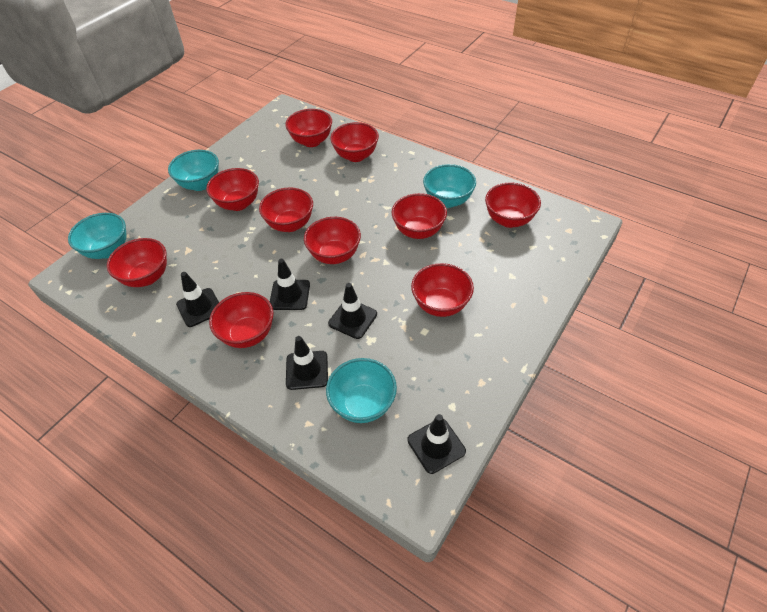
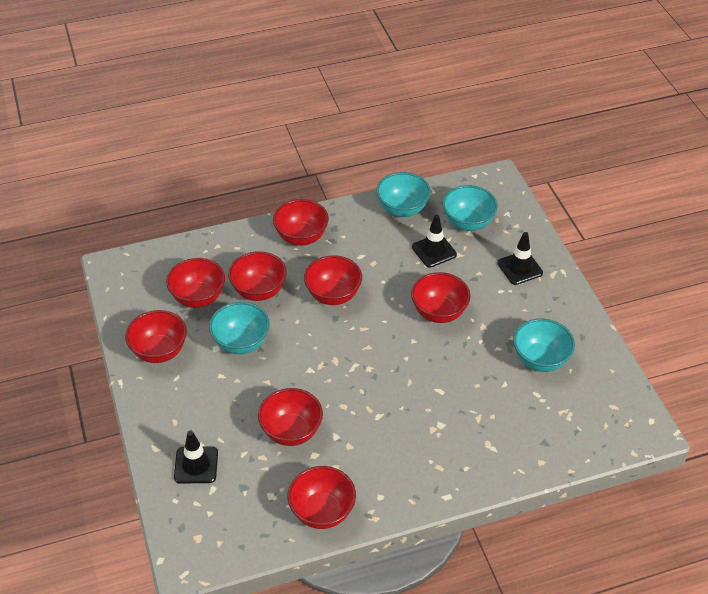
black traffic cone: [176,272,219,327] [270,259,310,310] [286,336,328,390] [328,283,377,339] [407,414,466,474] = 5 -> [174,431,218,484] [412,215,457,267] [497,232,543,285] = 3
red bowl: [107,238,167,287] [206,168,259,211] [209,292,274,348] [259,188,313,232] [285,109,332,147] [304,217,361,264] [330,122,379,162] [392,193,447,239] [411,263,474,317] [485,183,541,228] = 10 -> [125,310,187,363] [166,258,225,308] [228,251,287,301] [258,388,323,446] [273,199,329,246] [288,466,356,529] [304,255,362,305] [411,272,471,323] = 8

